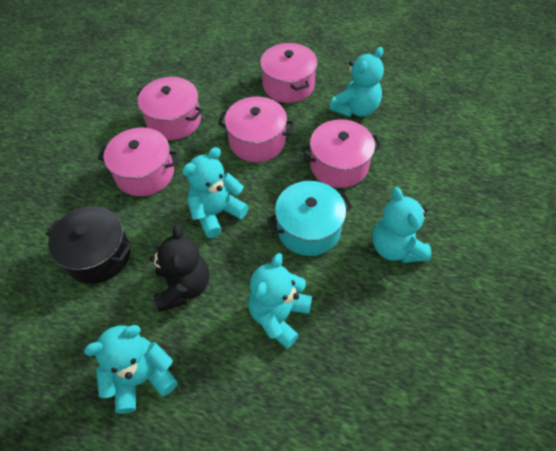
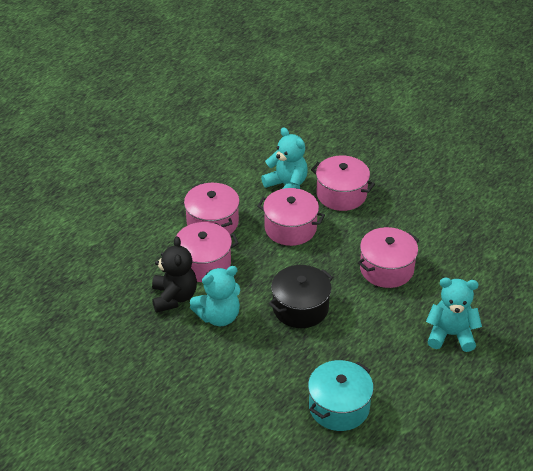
turquoise teddy bear: [84,325,178,414] [182,147,249,238] [248,253,312,349] [329,47,384,117] [373,187,432,263] = 5 -> [190,266,240,326] [261,127,308,189] [426,278,482,352] = 3

